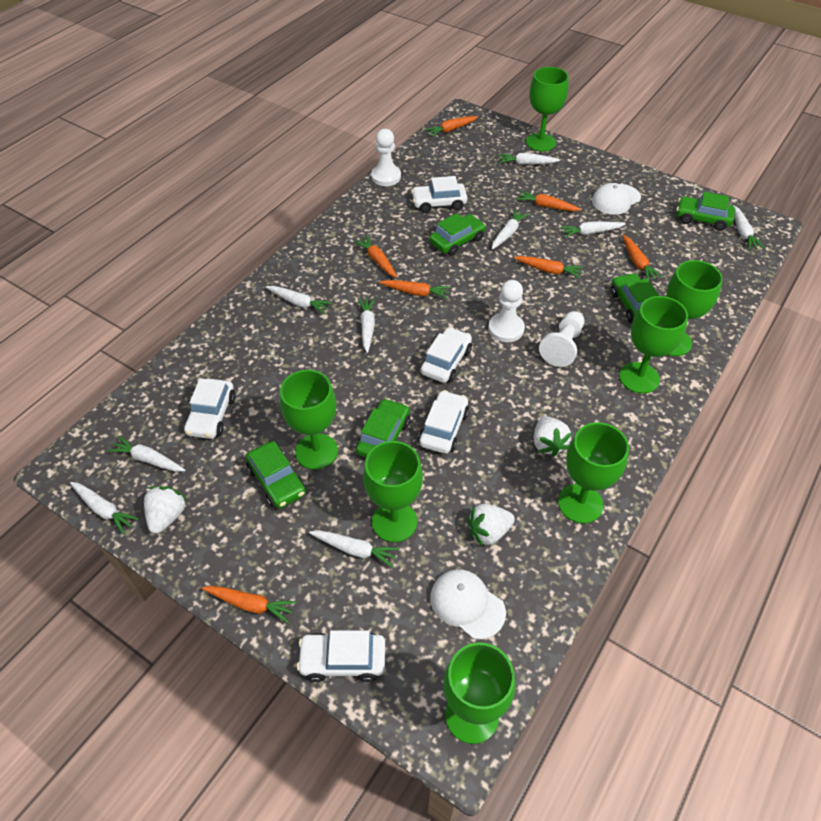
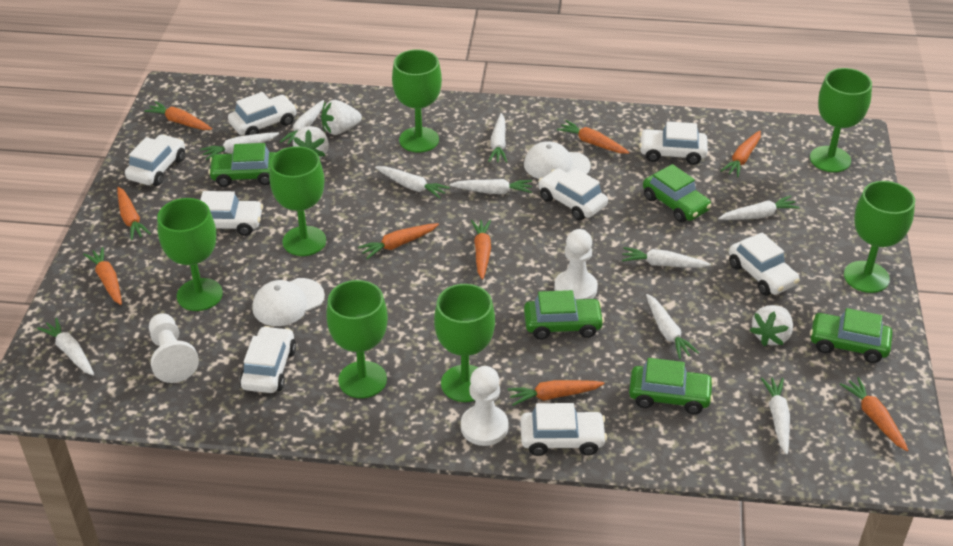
orange carrot: [202,586,296,623] [353,235,397,278] [379,280,451,299] [425,116,478,137] [514,256,584,279] [516,191,581,211] [622,235,663,280] = 7 -> [83,247,122,305] [117,187,151,240] [144,101,212,130] [358,223,439,259] [471,220,491,280] [508,380,605,406] [557,120,630,154] [721,131,761,177] [840,377,908,451] = 9
white car: [184,379,236,439] [297,631,385,682] [411,176,468,213] [418,390,469,454] [420,327,472,383] = 5 -> [125,134,185,186] [200,191,263,236] [228,92,297,136] [240,326,296,393] [520,403,607,456] [538,168,608,220] [639,121,708,165] [729,232,800,296] = 8
white carrot: [70,482,139,535] [107,436,185,472] [266,286,332,314] [309,530,399,568] [358,298,375,353] [492,209,529,250] [499,153,560,165] [560,221,626,238] [733,205,764,250] = 9 -> [37,318,94,375] [200,133,279,160] [280,100,324,145] [375,166,450,199] [450,179,532,194] [488,113,507,163] [622,247,711,268] [646,294,699,359] [718,196,800,220] [761,378,790,454] = 10

